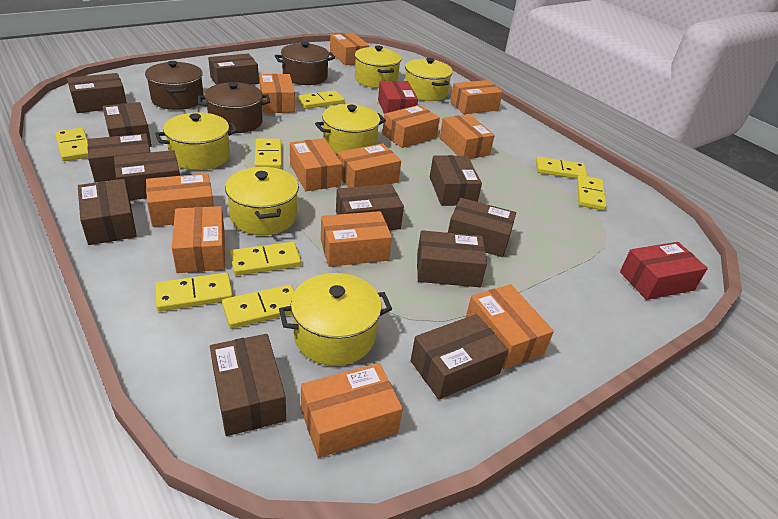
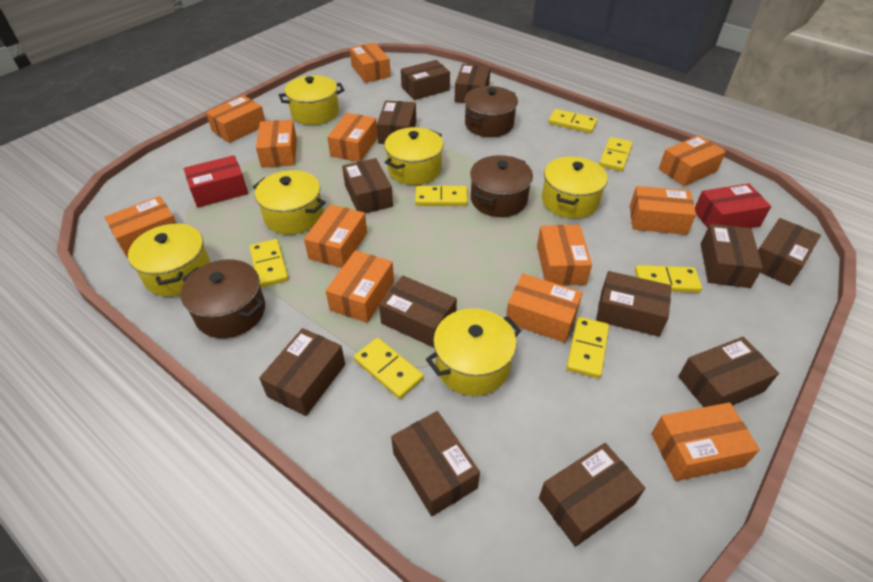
yellow domino: [55,128,88,161] [155,273,233,311] [222,285,295,329] [230,242,301,276] [255,139,282,169] [297,90,344,109] [536,157,587,179] [577,175,606,210] = 8 -> [249,239,289,288] [354,338,424,399] [415,186,468,206] [548,109,597,133] [566,317,609,378] [599,137,633,171] [635,265,702,293] = 7

